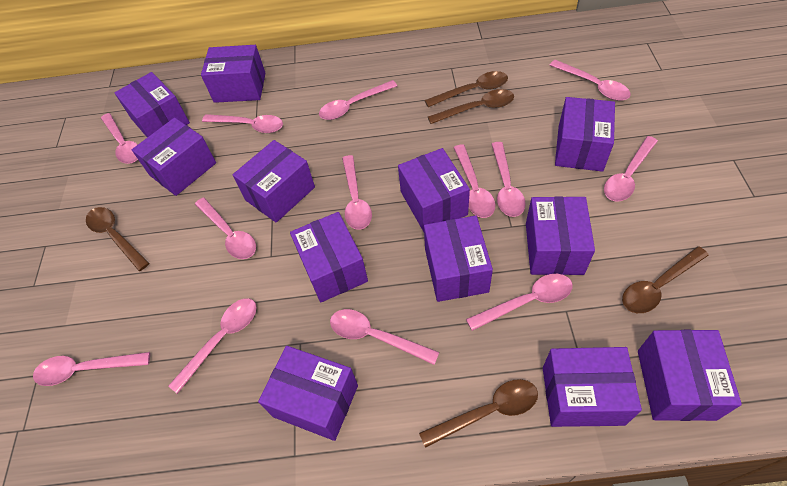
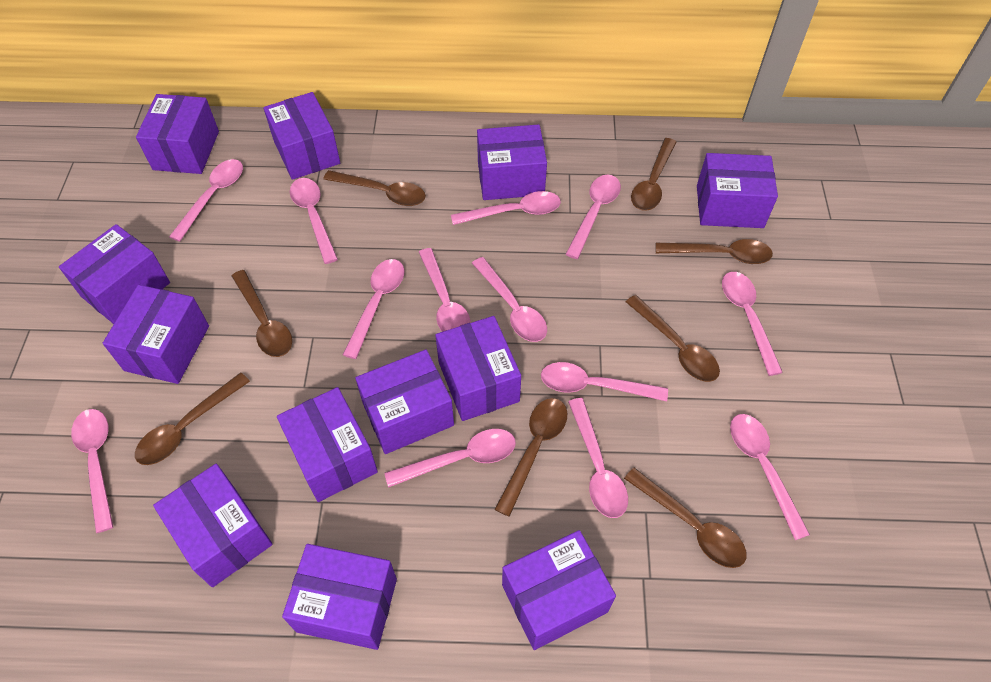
brown spoon: [86,207,149,271] [419,379,538,448] [425,71,508,107] [428,89,514,124] [622,246,709,313] = 5 -> [135,372,250,465] [232,270,292,357] [323,170,426,206] [494,398,567,517] [624,468,747,568] [626,295,720,382] [631,138,676,211] [656,239,773,264] = 8

